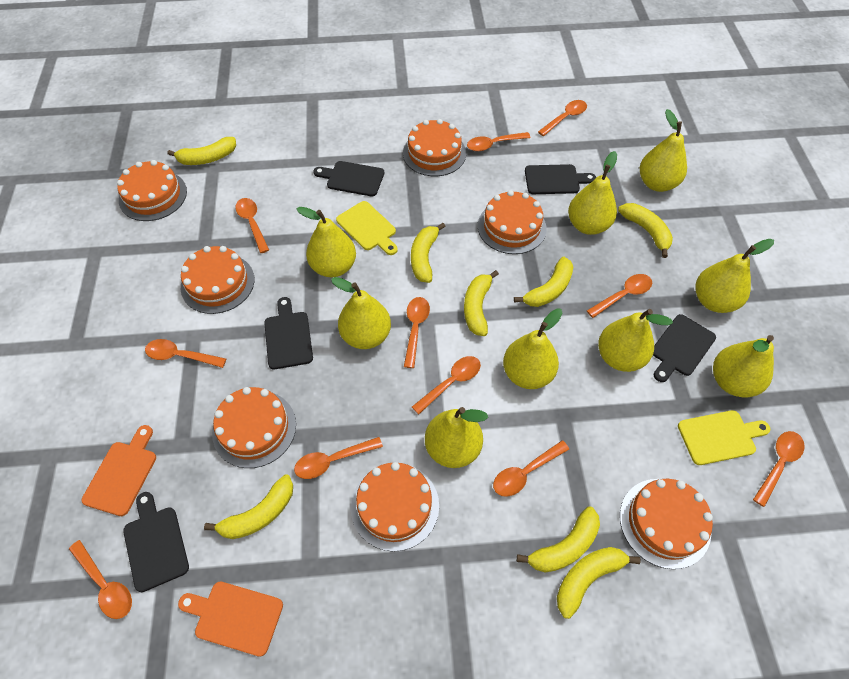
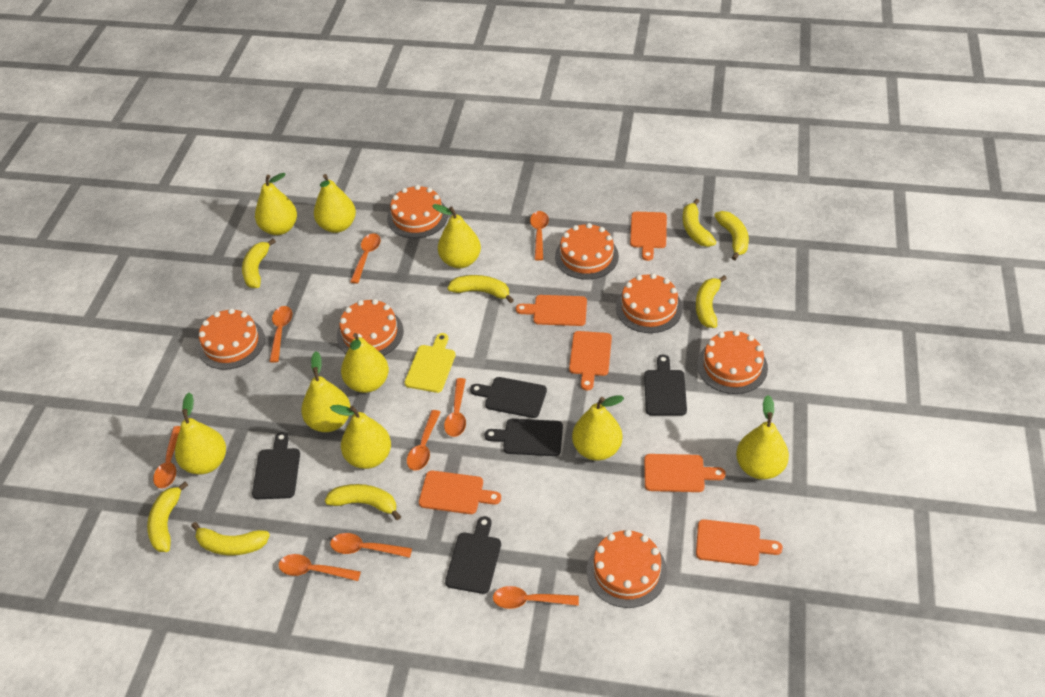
orange cutting board: [82,425,156,516] [178,582,283,657] = 2 -> [419,471,501,514] [516,295,587,326] [569,331,612,390] [630,212,667,261] [644,454,726,492] [696,519,783,566] = 6
orange spoon: [69,540,132,619] [145,339,226,368] [235,198,269,253] [294,437,383,479] [404,297,430,368] [412,356,481,414] [467,132,531,151] [493,440,569,496] [538,100,587,136] [587,274,652,318] [753,431,804,507] = 11 -> [153,426,181,488] [269,306,292,362] [279,554,361,581] [330,533,412,558] [350,233,381,284] [407,410,441,471] [444,378,466,437] [493,586,579,609] [530,211,549,261] = 9
yellow cutting board: [336,201,398,255] [678,410,770,465] = 2 -> [404,333,456,393] = 1

